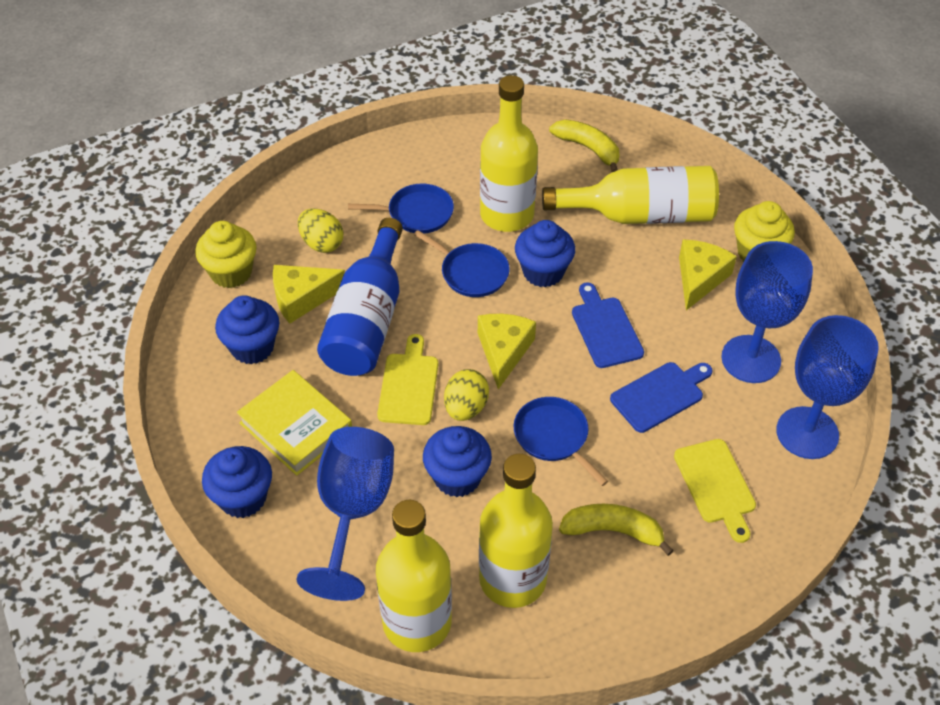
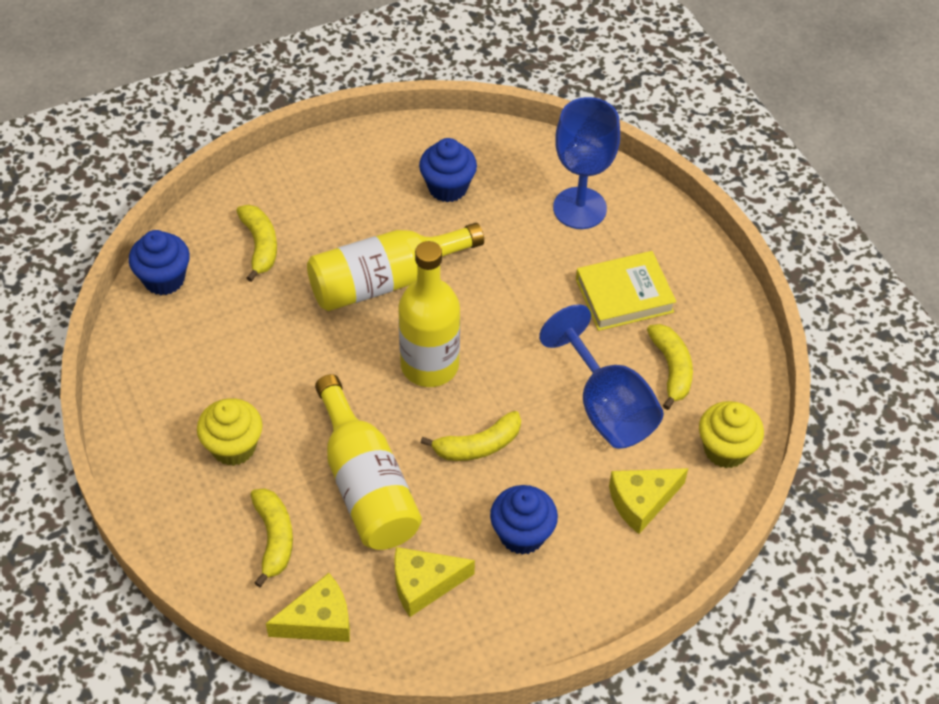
blue bottle: [317,218,403,376] = 1 -> none = 0
blue cupcake: [202,446,272,518] [215,295,279,364] [423,426,492,497] [515,220,575,287] = 4 -> [129,230,190,295] [419,138,477,202] [490,485,558,555] = 3
blue cutting board: [572,283,644,368] [610,362,712,433] = 2 -> none = 0
blue goblet: [296,427,394,601] [721,241,813,383] [776,315,879,459] = 3 -> [539,304,664,449] [553,97,620,229] = 2
blue pan: [348,184,454,234] [414,230,510,297] [514,397,608,486] = 3 -> none = 0
yellow banana: [549,119,619,172] [559,504,674,556] = 2 -> [236,205,277,282] [250,488,293,587] [421,411,521,461] [647,324,693,410] = 4
yellow bottle: [376,500,452,652] [479,454,553,608] [480,75,538,232] [542,166,719,224] = 4 -> [307,223,484,311] [315,374,422,550] [398,241,460,387] = 3
yellow cutting board: [377,334,438,425] [674,439,756,543] = 2 -> none = 0
yellow egg: [298,208,343,253] [444,369,489,421] = 2 -> none = 0

